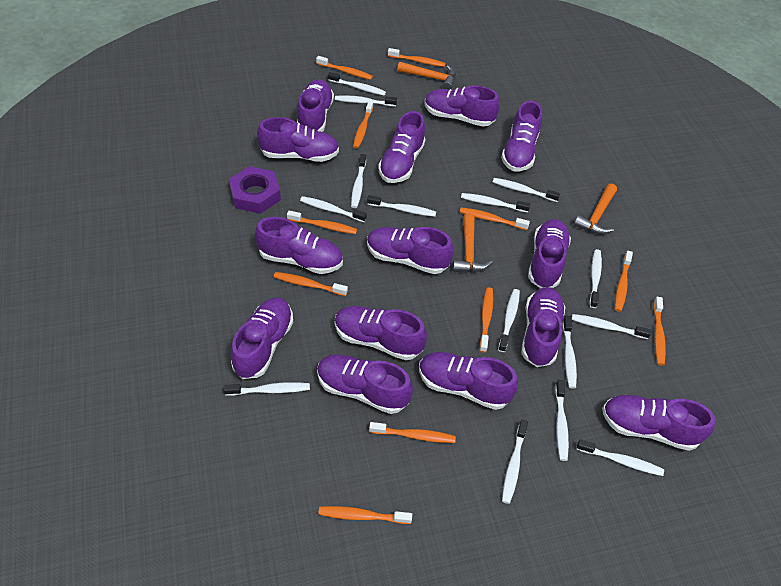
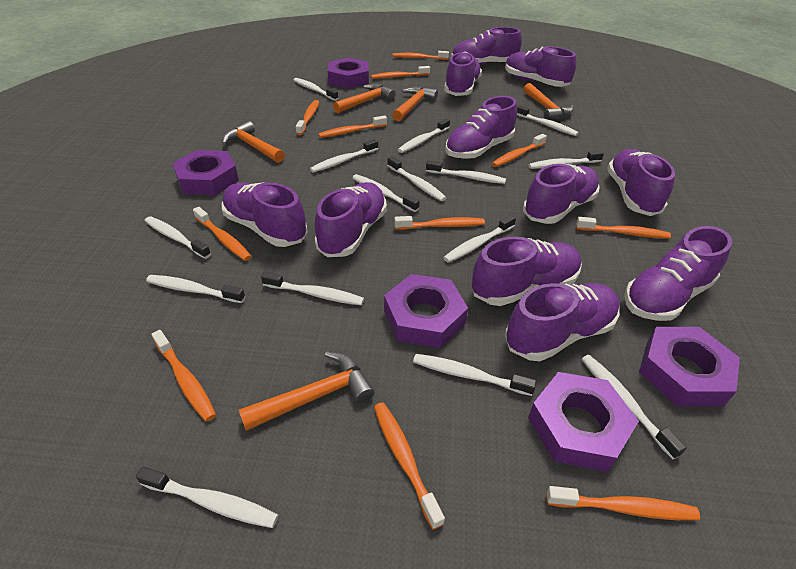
orange hammer: [397,62,456,90] [453,213,493,272] [574,184,617,234] = 3 -> [222,121,285,163] [239,351,375,431] [333,84,396,113] [392,87,438,121] [523,83,574,120] = 5
purple nut: [229,166,281,214] = 1 -> [172,150,239,195] [328,58,369,89] [384,274,468,348] [528,372,639,472] [639,327,740,406] = 5
purple shoe: [231,297,293,379] [255,217,343,274] [257,117,339,162] [297,79,334,132] [317,354,413,414] [335,306,427,360] [367,227,454,274] [378,111,425,183] [419,352,518,410] [425,85,500,127] [501,100,542,171] [521,287,565,367] [528,219,571,288] [602,395,715,451] = 14 -> [222,182,308,247] [315,182,387,257] [444,52,482,96] [445,96,517,159] [451,27,522,65] [472,237,582,306] [505,46,576,87] [505,283,619,361] [523,164,600,224] [607,149,675,216] [624,226,732,321] = 11

